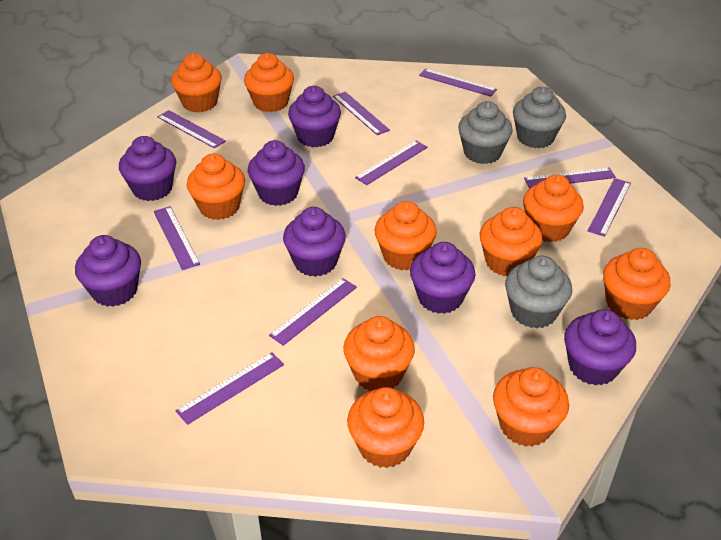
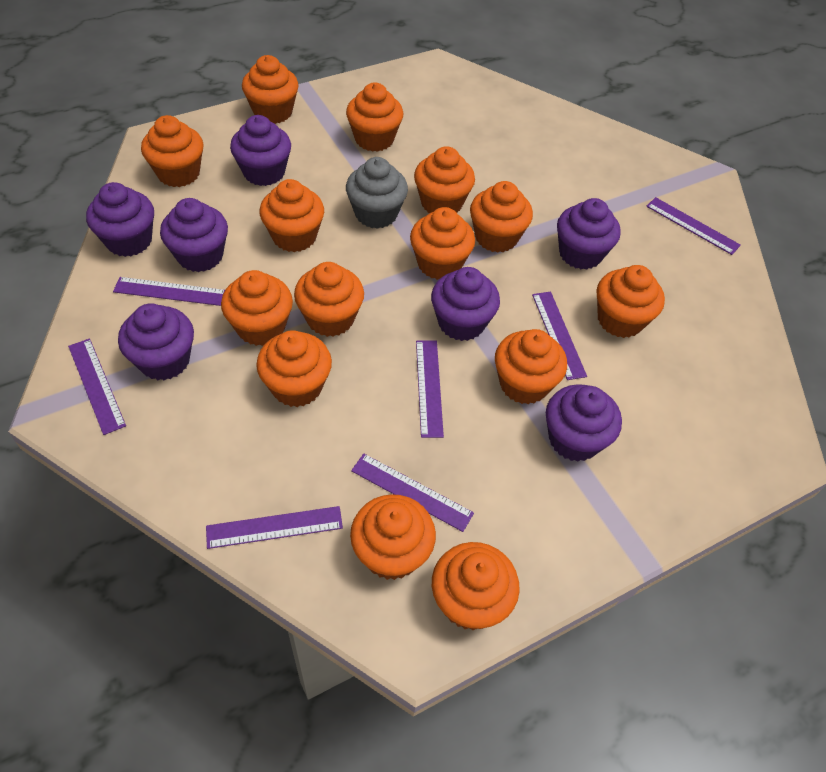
grey cupcake: [458,101,513,164] [505,256,572,328] [513,87,566,148] = 3 -> [346,157,408,229] = 1
orange cupcake: [171,53,222,112] [187,153,245,220] [244,53,294,112] [343,316,415,391] [347,387,424,468] [374,201,437,271] [480,207,543,276] [493,367,569,447] [523,174,584,242] [603,248,671,320] = 10 -> [141,115,203,187] [221,270,293,346] [242,55,299,124] [256,330,332,407] [260,179,324,252] [294,262,364,337] [346,83,403,152] [350,494,436,580] [410,207,475,280] [414,146,475,213] [432,542,520,630] [470,181,533,253] [495,329,567,404] [597,265,665,338] = 14
purple ruler: [154,206,200,270] [157,110,226,148] [176,352,284,425] [269,278,357,346] [333,92,390,135] [355,141,428,185] [419,69,497,97] [524,167,616,188] [588,178,631,237] = 9 -> [68,338,126,435] [113,277,225,306] [206,506,343,549] [351,453,474,532] [416,340,444,438] [532,292,587,380] [646,197,741,255] = 7

